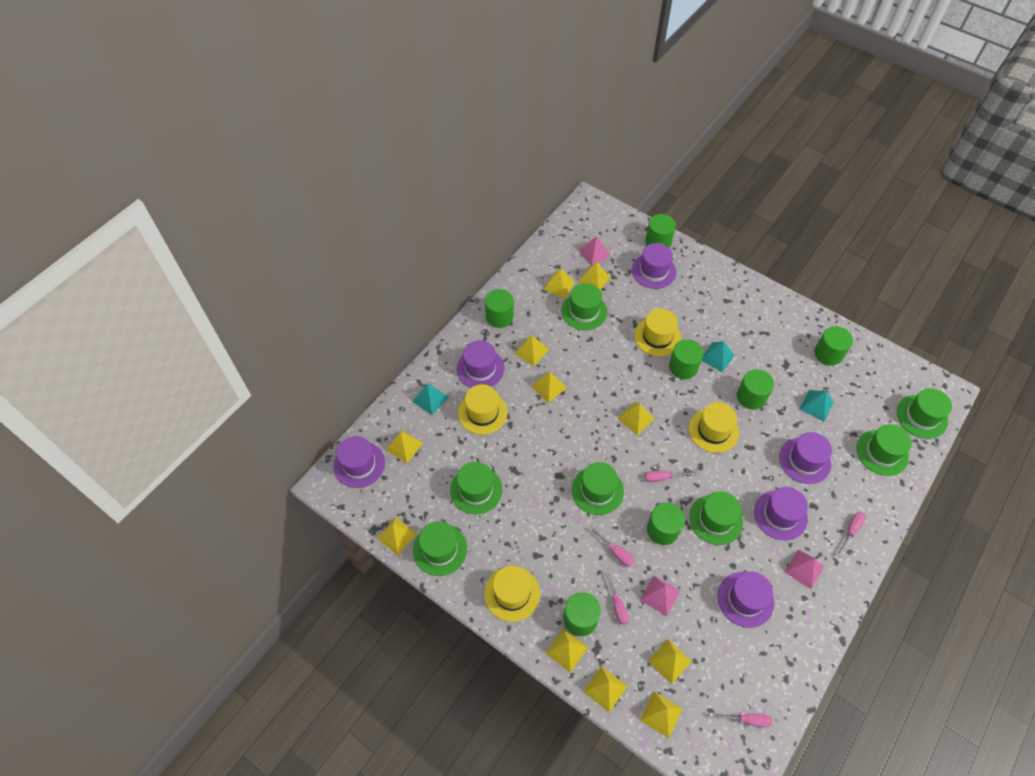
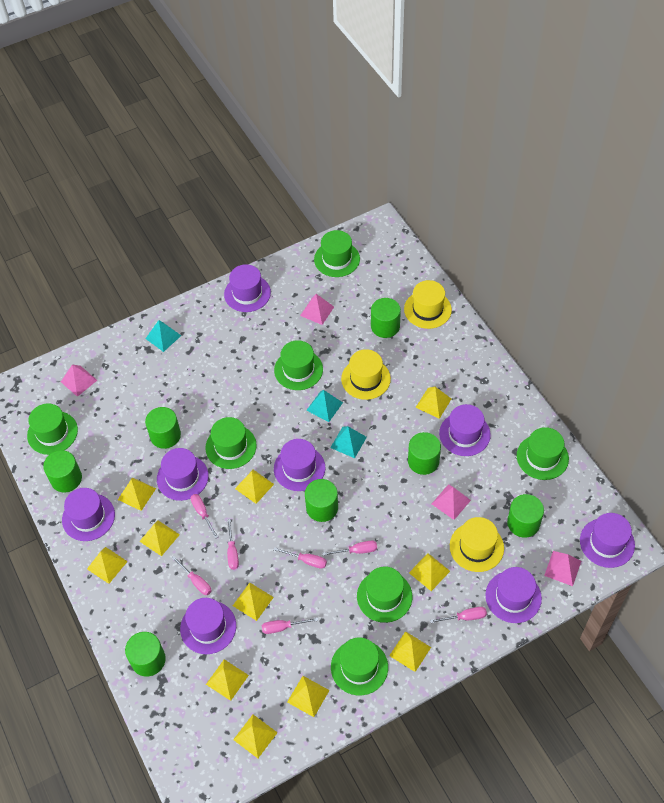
pink pyramid: [578,236,611,266] [640,575,680,616] [785,550,824,589] = 3 -> [61,364,97,397] [300,294,334,325] [432,485,471,520] [544,551,581,586] = 4
pink screwdriver: [589,526,634,567] [604,569,629,625] [644,471,697,482] [710,713,772,727] [837,512,866,556] = 5 -> [172,556,212,595] [191,494,218,539] [227,519,239,570] [262,617,319,634] [274,547,327,569] [322,541,377,556] [430,607,487,623] = 7
purple hat: [334,436,385,488] [457,340,504,388] [632,243,676,289] [718,571,774,628] [754,487,808,540] [779,432,832,484] = 6 -> [62,488,115,541] [157,448,209,501] [180,598,236,654] [224,264,271,312] [274,439,325,491] [439,404,491,456] [485,567,542,623] [580,513,635,568] = 8
yellow hat: [458,384,508,435] [484,566,540,622] [634,308,681,356] [689,402,739,453] = 4 -> [341,349,391,400] [404,280,452,329] [450,517,504,572] = 3

